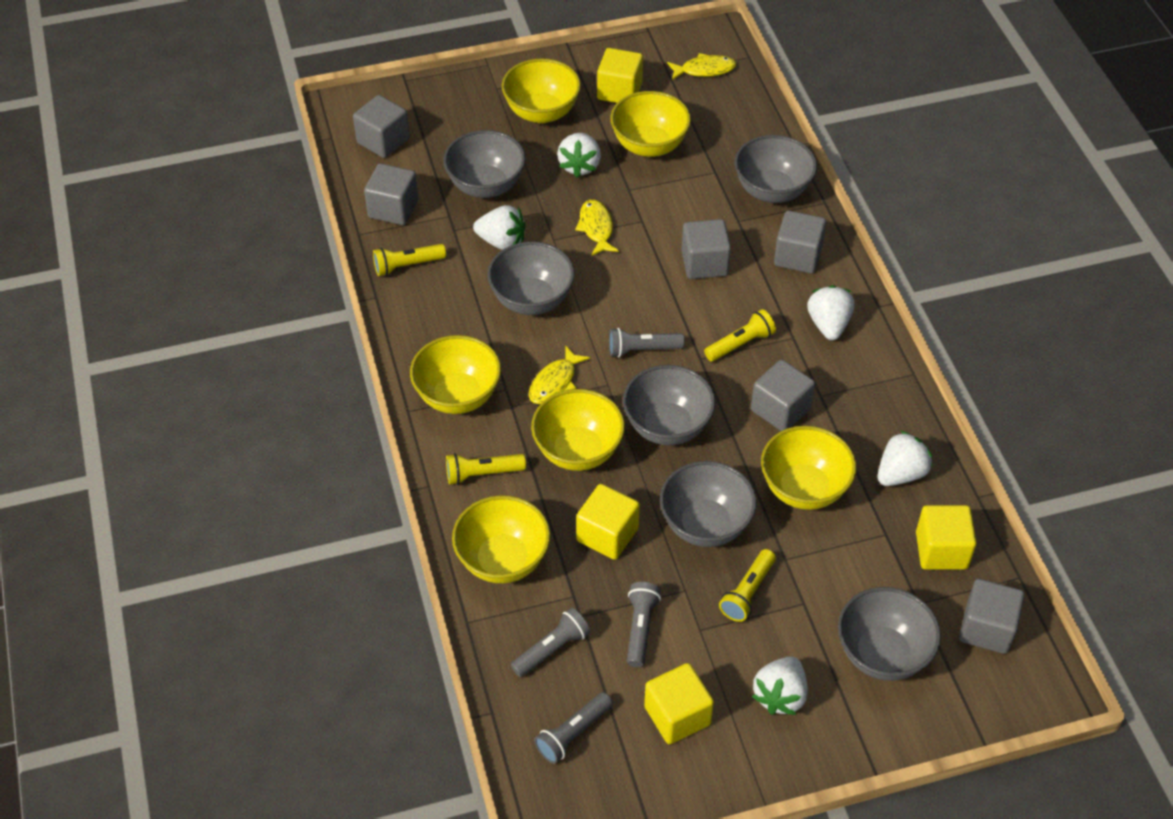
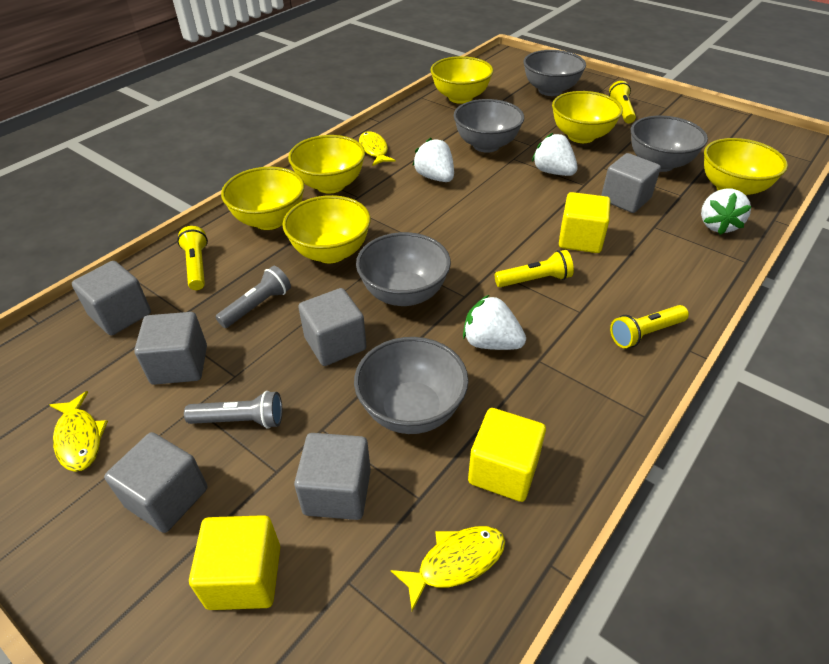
grey bowl: [443,130,526,198] [487,242,574,315] [623,365,716,445] [660,461,757,547] [734,135,817,203] [838,587,941,681] = 6 -> [354,337,469,434] [356,232,451,306] [454,99,524,153] [524,50,586,96] [631,116,708,172] = 5
grey flashlight: [511,608,590,677] [534,692,613,764] [609,328,684,357] [627,582,661,667] = 4 -> [184,391,282,429] [216,266,291,328] = 2
white strawberry: [473,205,526,250] [557,133,601,178] [752,656,808,715] [807,285,855,340] [878,431,933,486] = 5 -> [412,138,454,182] [463,295,526,350] [532,133,578,176] [701,189,752,235] = 4
yellow cube: [576,484,640,560] [597,48,643,103] [644,663,714,744] [916,505,976,570] = 4 -> [189,515,280,610] [468,408,546,502] [559,192,610,253] = 3

